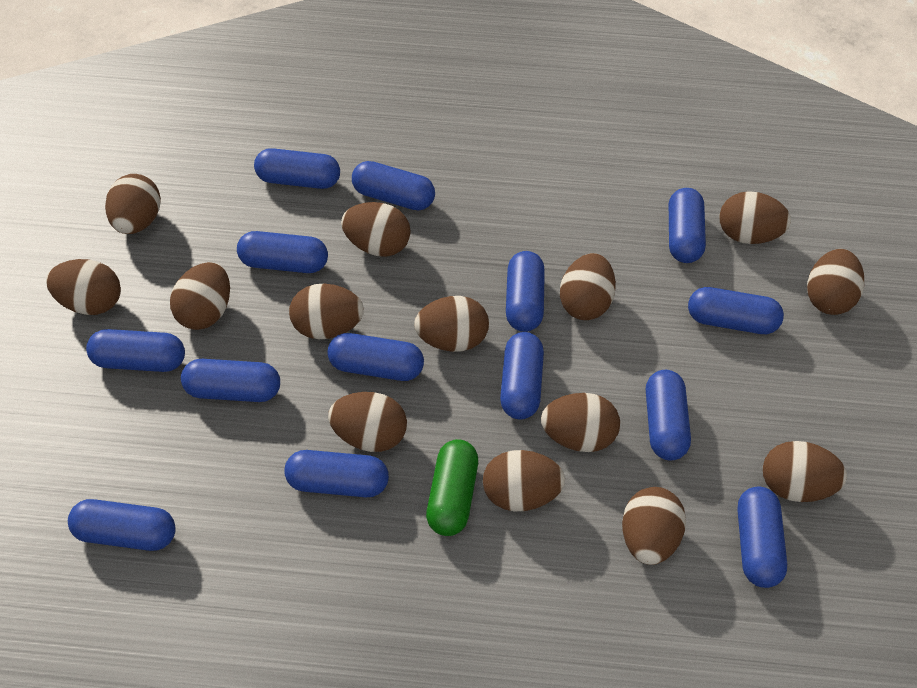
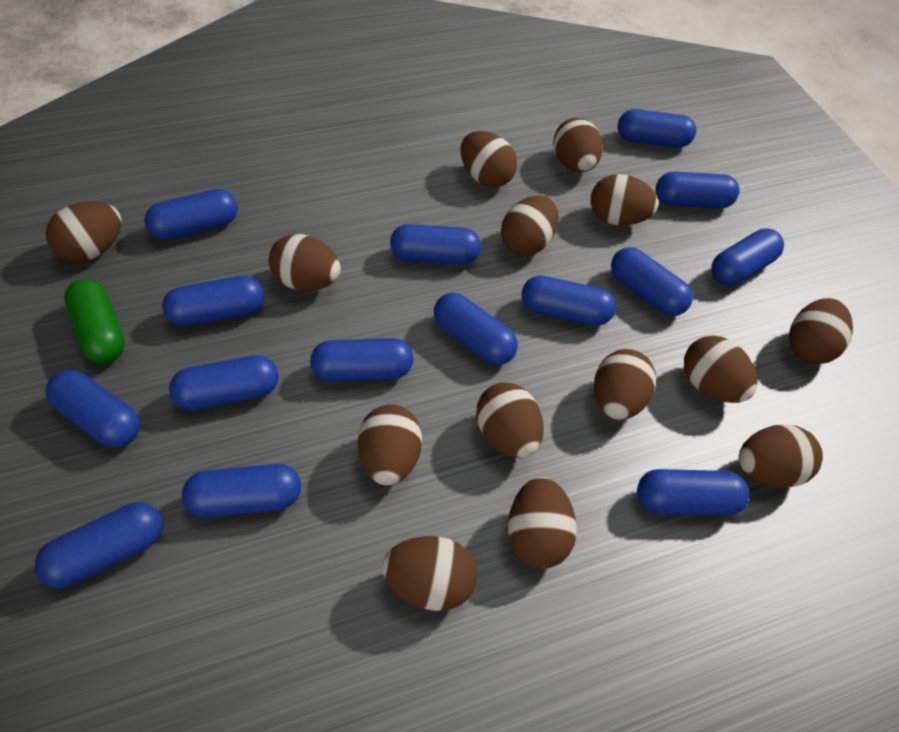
blue capsule: [68,499,176,551] [86,329,185,372] [181,359,280,402] [237,231,328,273] [254,148,340,189] [284,450,389,497] [327,333,424,381] [352,161,435,210] [500,332,544,419] [506,251,545,332] [646,370,691,460] [669,188,706,263] [688,287,784,334] [737,487,787,588] = 14 -> [35,502,163,588] [45,370,140,448] [144,189,238,240] [162,276,264,326] [169,355,278,410] [182,464,301,518] [310,338,413,382] [390,224,481,264] [434,293,518,365] [522,276,616,326] [611,247,693,316] [618,109,696,148] [637,469,749,516] [655,172,739,208] [711,228,784,286] = 15

